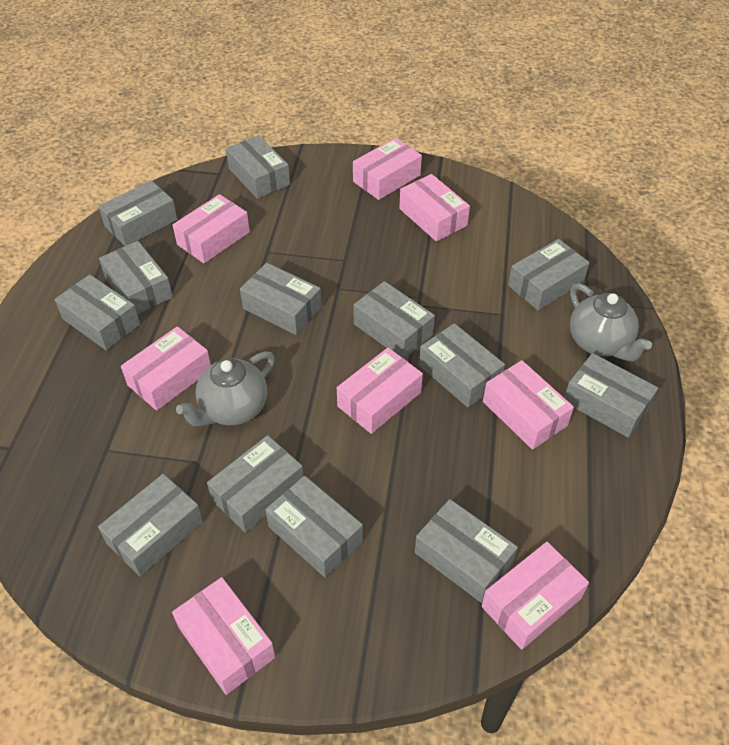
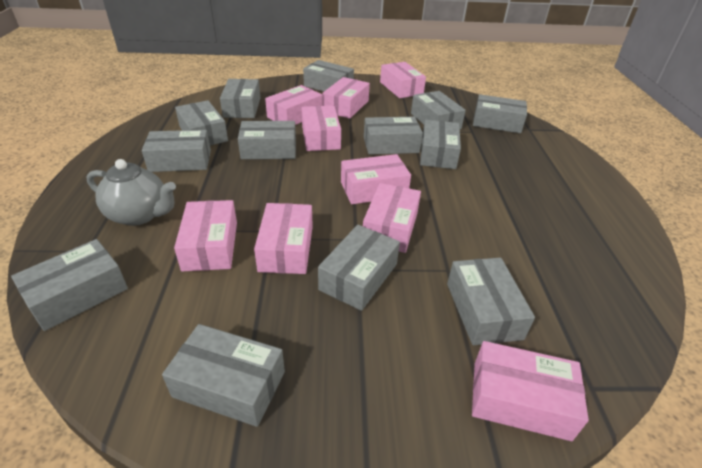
grey teapot: [176,351,275,426] [570,283,652,361] = 2 -> [86,159,176,226] = 1
pink box: [121,326,211,411] [172,577,275,695] [173,194,250,263] [337,348,423,434] [353,138,422,200] [399,174,470,242] [482,542,589,650] [483,360,574,450] = 8 -> [174,200,237,271] [254,203,313,274] [265,85,322,125] [302,106,341,151] [322,77,370,119] [341,154,411,204] [363,183,421,253] [380,62,426,98] [472,341,589,441] = 9

